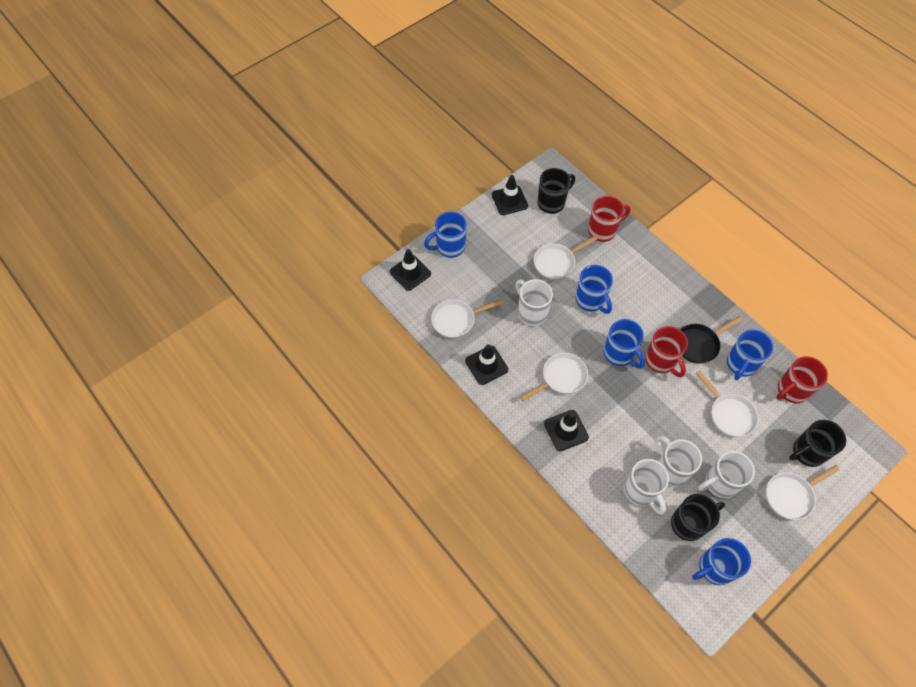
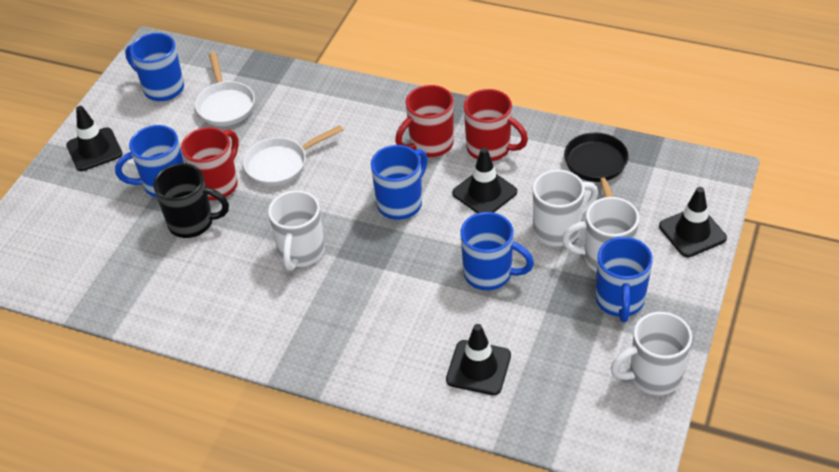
black mug: [537,168,575,214] [671,494,725,541] [789,420,846,467] = 3 -> [153,163,229,238] = 1
white pan: [431,299,503,338] [520,353,588,401] [534,236,597,280] [696,370,758,437] [766,465,840,520] = 5 -> [195,52,255,126] [243,125,343,186] = 2

